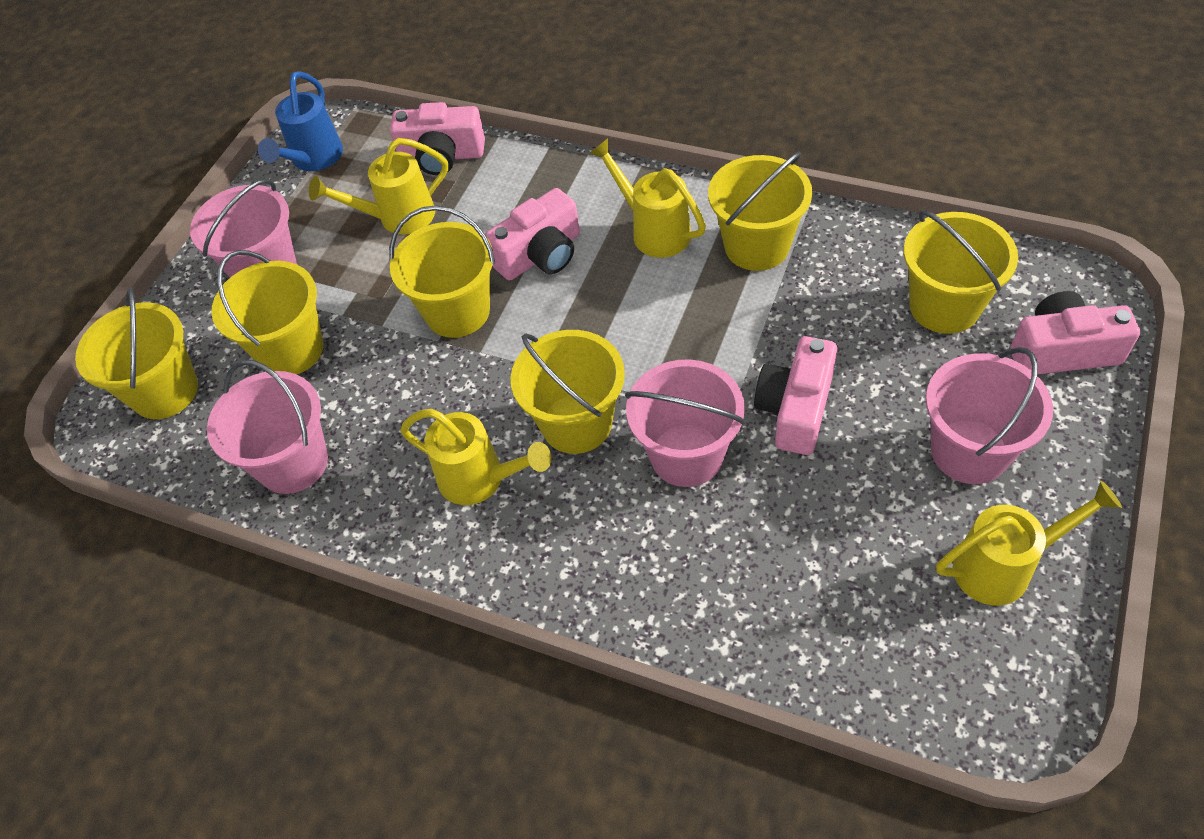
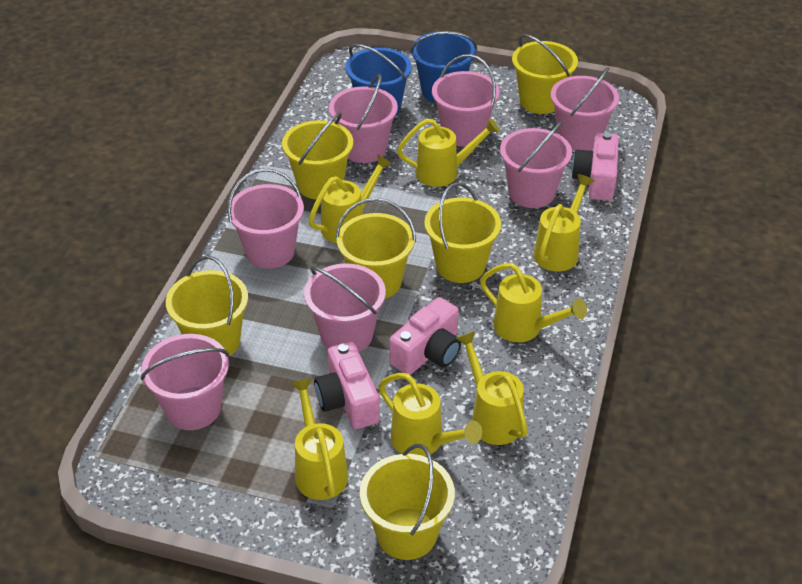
blue bucket: none = 0 -> [346,44,412,117] [410,31,477,103] = 2
blue watering can: [258,71,343,171] = 1 -> none = 0
pink bucket: [190,179,297,277] [207,360,328,494] [625,359,746,487] [926,347,1053,484] = 4 -> [141,334,229,430] [228,168,304,269] [304,264,386,352] [329,74,398,163] [432,54,500,147] [500,122,572,208] [550,67,619,151] = 7
pink camera: [390,102,485,175] [485,188,580,281] [754,336,837,455] [1010,291,1140,375] = 4 -> [314,342,380,429] [389,297,461,375] [572,132,619,201] = 3
yellow watering can: [309,138,448,234] [400,409,552,505] [589,138,706,258] [936,481,1122,605] = 4 -> [291,378,348,500] [309,154,392,243] [379,373,482,457] [397,118,500,187] [456,331,528,445] [480,263,587,342] [534,174,595,272] = 7

